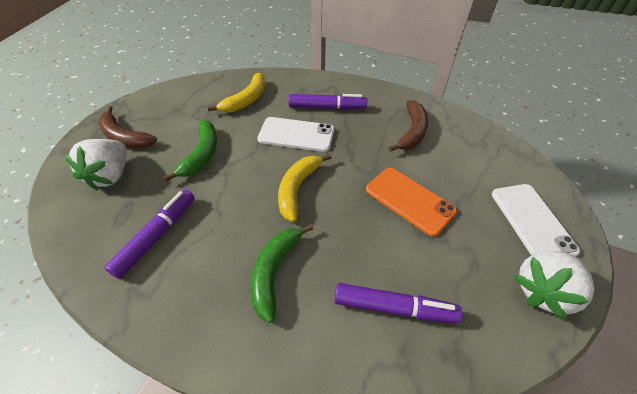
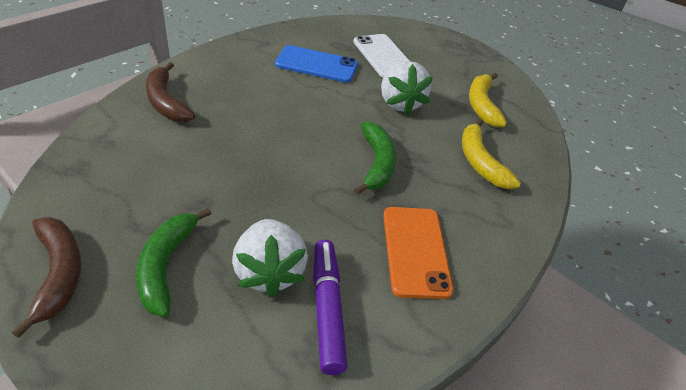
blue phone: none = 0 -> [275,45,358,83] = 1
purple marker: [104,189,195,279] [288,94,367,110] [334,283,462,324] = 3 -> [313,240,348,375] = 1
white phone: [258,117,334,152] [492,184,580,256] = 2 -> [353,34,409,77] = 1

